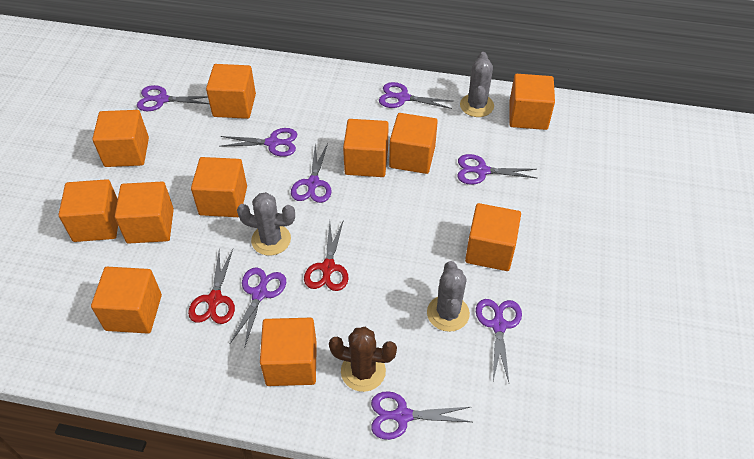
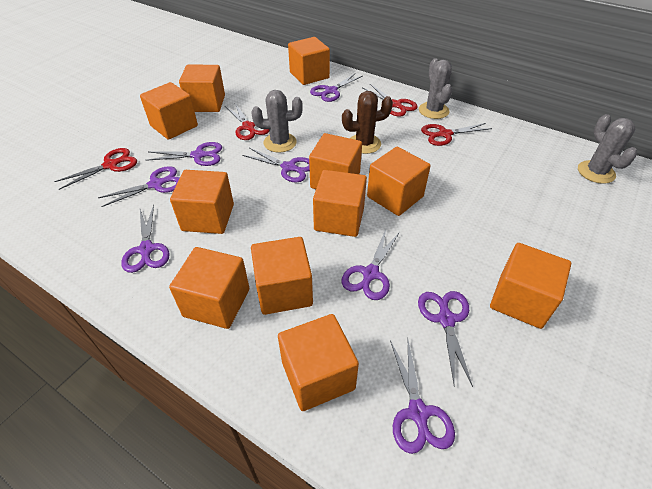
red scissors: [188,249,235,324] [304,220,348,291] = 2 -> [54,148,137,190] [225,103,269,140] [363,84,418,117] [421,123,492,146] = 4

